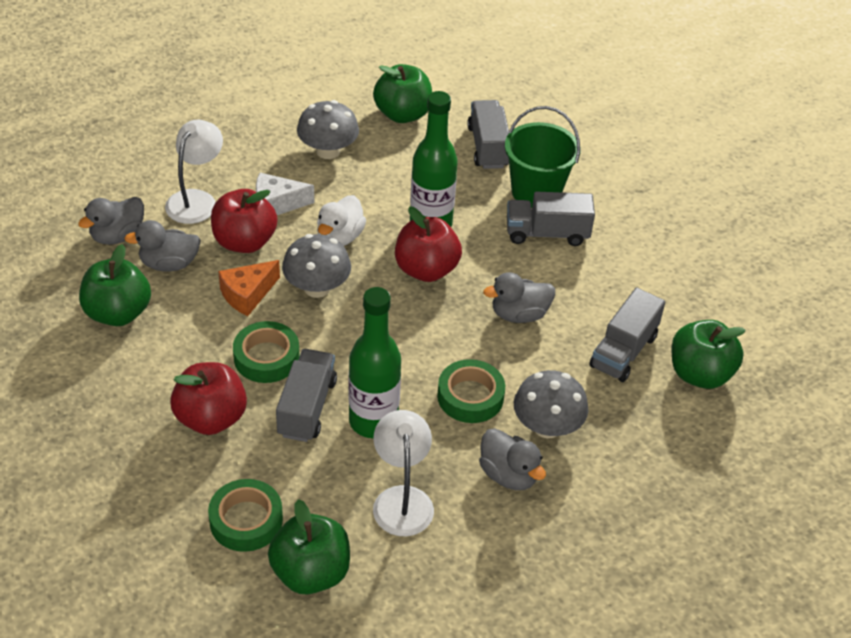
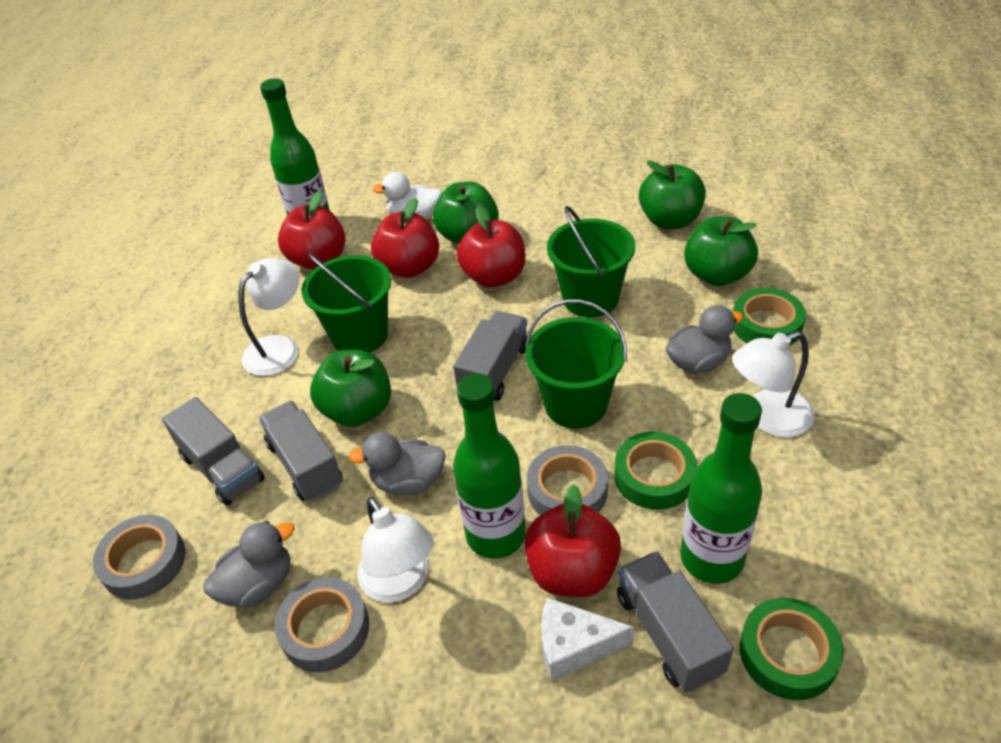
green bottle: [349,287,401,438] [410,91,458,227] = 2 -> [260,78,330,215] [453,373,526,559] [680,393,762,584] = 3
green bucket: [505,106,581,208] = 1 -> [302,253,391,353] [525,299,627,429] [547,206,635,317] = 3
grey duck: [78,197,144,245] [124,220,201,272] [479,428,546,490] [483,272,555,323] = 4 -> [203,521,295,608] [349,432,446,496] [666,305,744,374] = 3
grey mushroom: [282,234,351,298] [297,100,359,159] [514,370,588,439] = 3 -> none = 0
grey tape: none = 0 -> [93,515,186,599] [274,577,369,672] [527,445,608,515] = 3
orange cheese: [218,260,280,316] = 1 -> none = 0
red apple: [170,362,247,435] [211,189,277,253] [395,206,462,282] = 3 -> [278,191,346,270] [371,198,439,278] [457,206,525,288] [524,484,621,597] = 4
white lamp: [165,120,223,224] [373,410,434,536] = 2 -> [239,258,299,376] [357,497,434,603] [732,331,815,437] = 3

